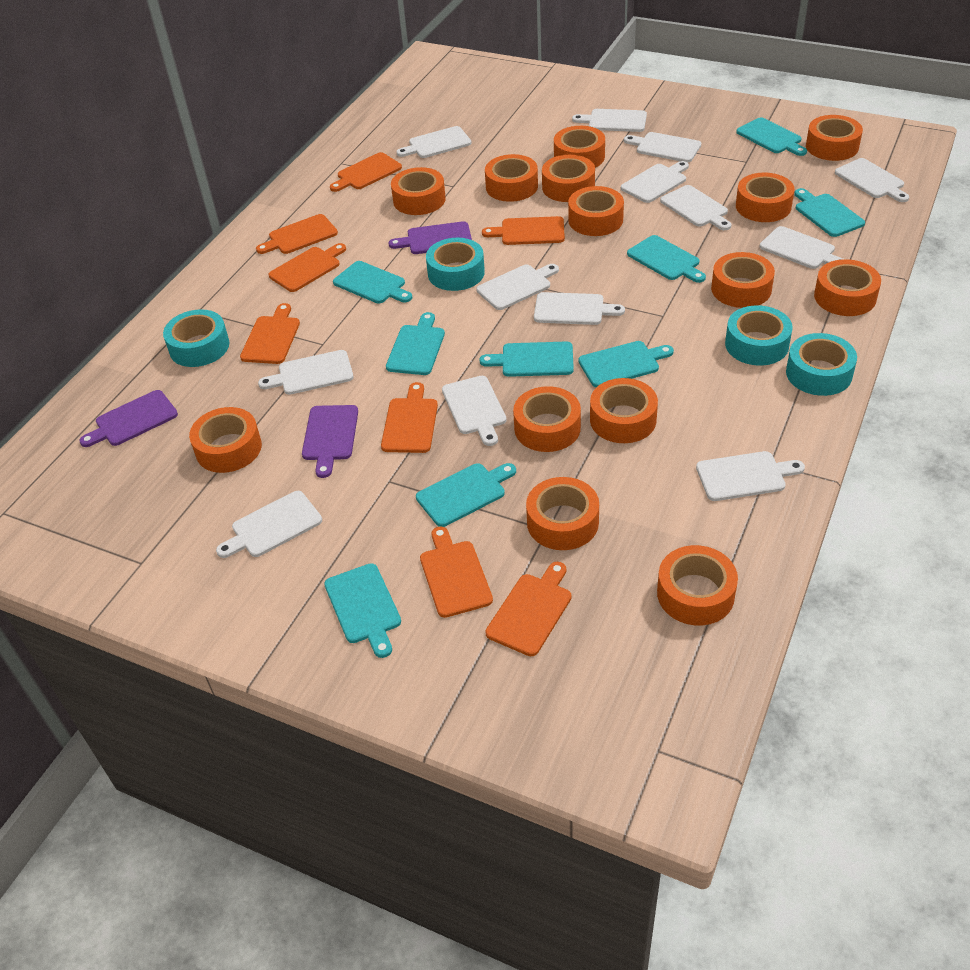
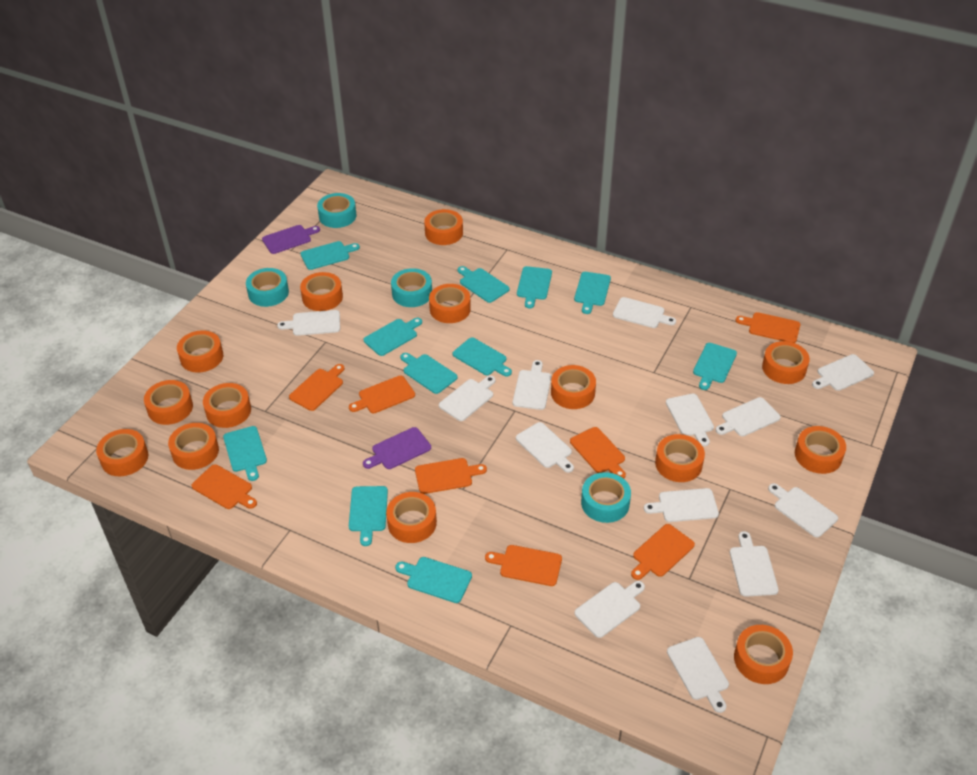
purple cutting board: [79,390,178,447] [302,405,358,478] [389,221,472,254] = 3 -> [262,225,320,254] [363,427,431,469] = 2
turquoise cutting board: [324,563,401,658] [333,261,412,303] [386,312,445,375] [416,463,516,527] [480,342,574,377] [579,341,674,387] [627,235,706,283] [736,117,807,156] [794,188,865,237] = 9 -> [223,426,267,481] [300,241,360,270] [349,486,388,546] [364,318,422,356] [395,557,472,603] [400,353,458,394] [453,338,512,376] [458,266,510,303] [517,266,552,308] [574,272,611,314] [693,343,737,390] = 11

